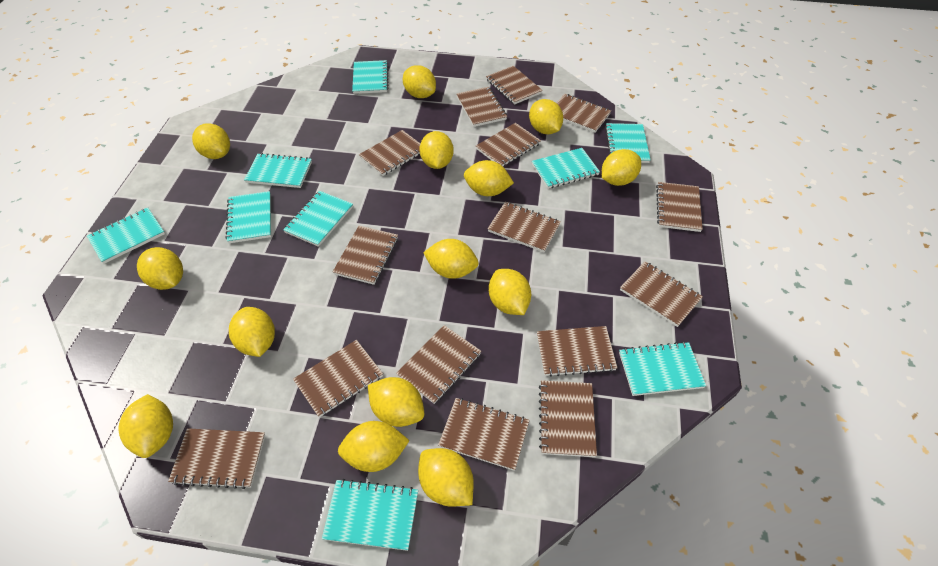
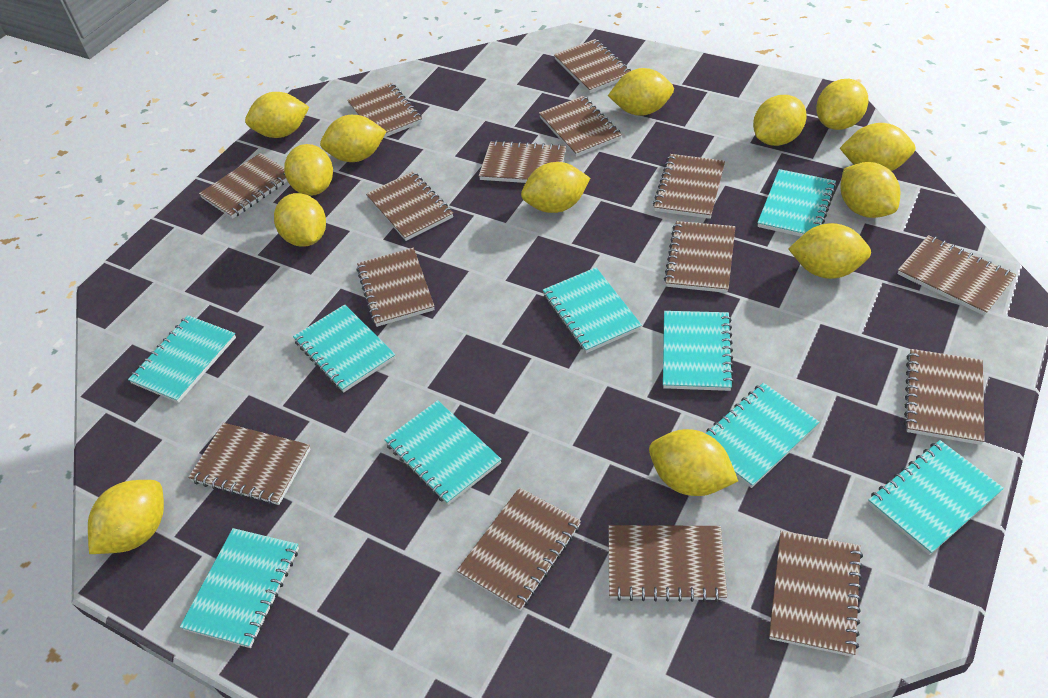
yellow lemon: [118,394,173,458] [137,247,183,290] [192,123,230,159] [229,307,275,357] [338,421,409,472] [368,377,424,427] [403,65,436,98] [418,448,474,506] [419,131,454,169] [423,239,479,279] [464,160,514,196] [489,269,531,315] [529,99,563,134] [602,149,641,186] = 14 -> [88,480,164,554] [245,92,309,138] [274,193,326,247] [284,144,333,196] [320,115,387,162] [521,162,590,213] [608,68,674,116] [649,429,738,496] [753,95,806,146] [788,223,871,279] [816,79,868,130] [840,123,916,171] [840,162,900,218] = 13

